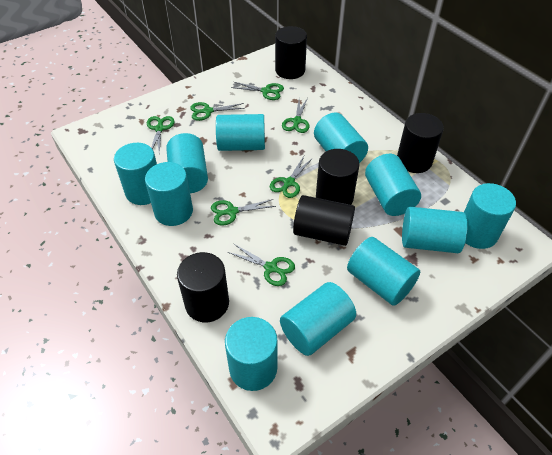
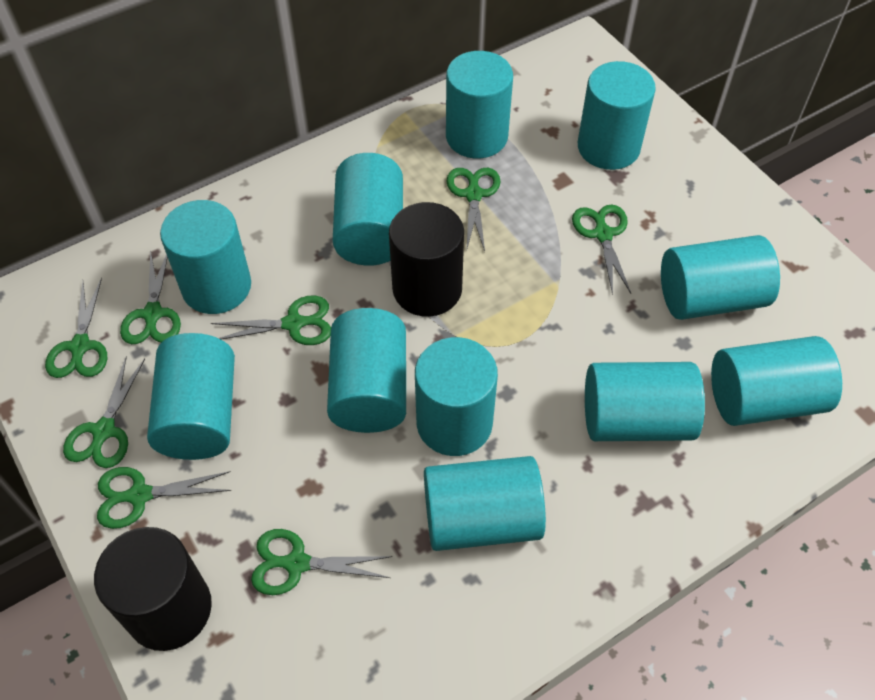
black cylinder: [177,252,229,322] [275,26,307,79] [293,195,355,246] [316,149,359,205] [397,113,444,173] = 5 -> [94,527,212,651] [389,202,464,317] = 2
green scissors: [147,116,175,153] [190,102,245,121] [211,199,276,226] [228,244,295,286] [231,82,284,100] [270,156,313,198] [282,98,310,133] = 7 -> [45,278,107,378] [63,356,145,468] [97,467,231,529] [120,250,181,344] [211,295,331,345] [251,529,392,595] [447,168,500,252] [572,204,631,295] = 8

